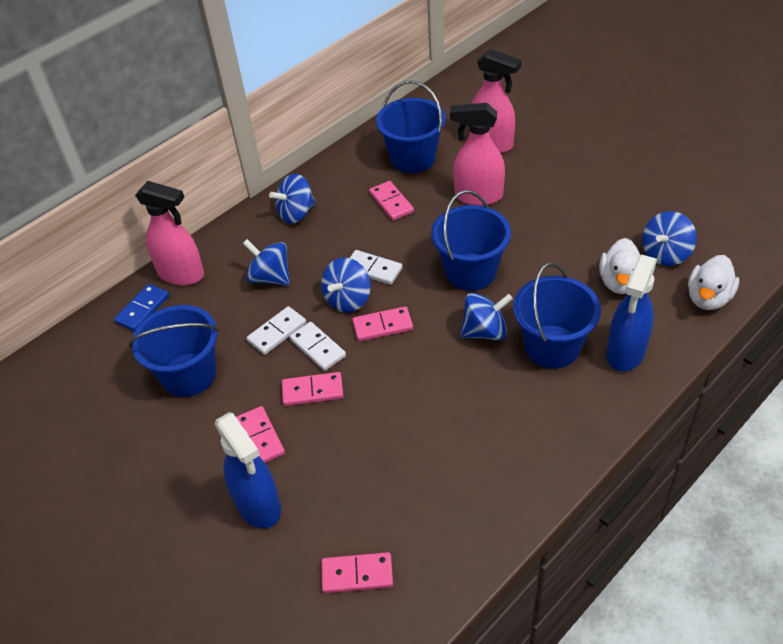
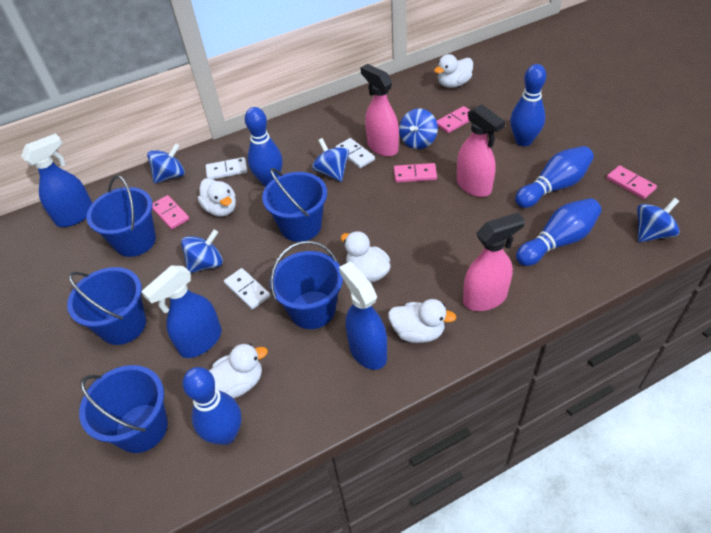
blue bowling pin: none = 0 -> [182,367,242,445] [245,107,283,187] [510,64,546,146] [515,146,594,208] [516,198,602,266] = 5
blue bucket: [129,305,219,397] [376,80,446,173] [431,190,511,291] [513,262,601,369] = 4 -> [67,267,146,345] [79,365,168,453] [86,175,156,257] [262,168,327,242] [270,241,343,329] = 5
blue domino: [114,284,169,332] = 1 -> none = 0
blue spray bottle: [215,412,281,528] [606,255,657,372] = 2 -> [21,133,92,227] [141,266,222,358] [339,262,387,370] = 3
pink domino: [236,406,285,463] [282,372,343,406] [322,552,393,593] [352,307,413,341] [369,181,414,221] = 5 -> [152,195,189,229] [394,163,437,183] [437,106,470,133] [606,165,657,199] = 4
white duck: [599,238,640,294] [688,255,739,310] = 2 -> [197,178,236,217] [209,344,268,398] [341,231,391,282] [388,299,457,343] [434,54,473,88] = 5

